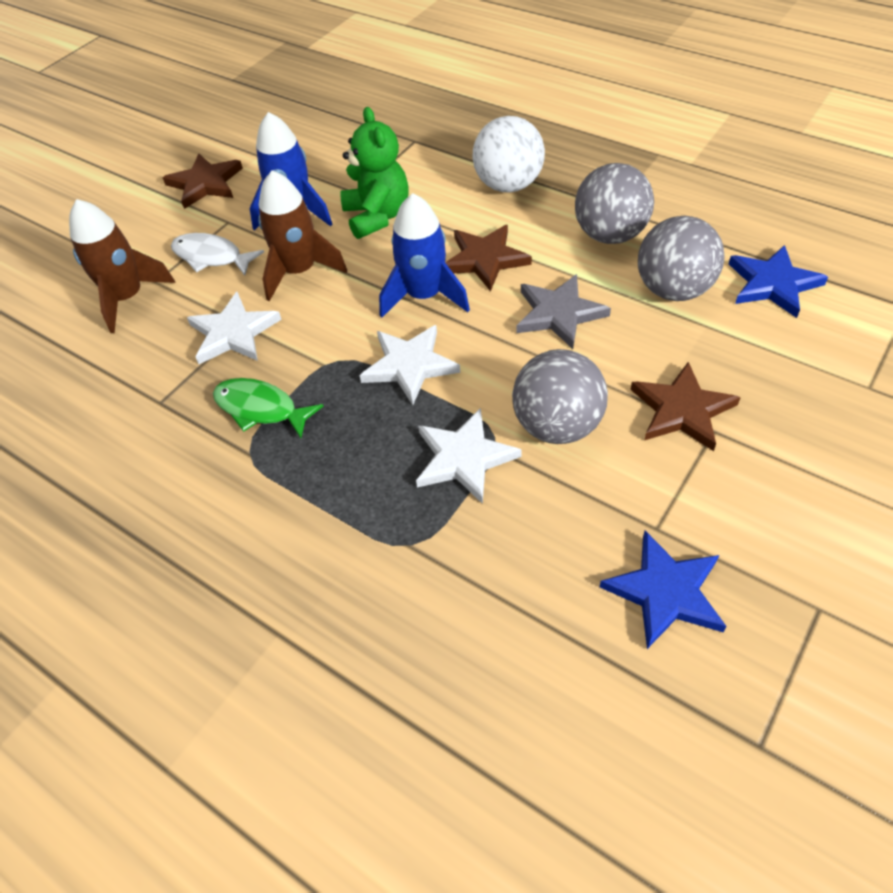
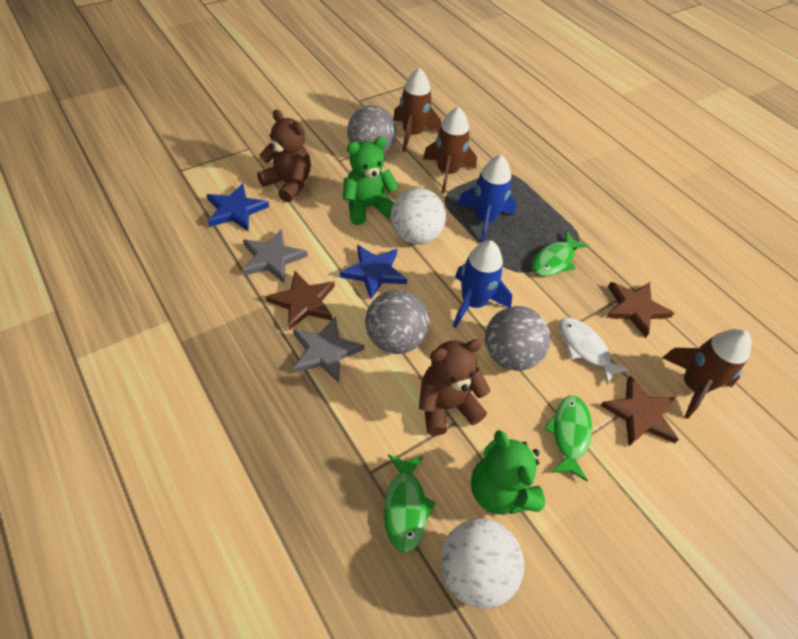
brown rocket: [69,199,176,333] [258,170,347,301] = 2 -> [393,68,441,152] [423,107,477,194] [662,329,752,419] = 3
brown teddy bear: none = 0 -> [257,110,311,202] [419,339,490,436] = 2
green fish: [213,378,323,438] = 1 -> [384,454,436,553] [532,231,588,276] [544,396,592,481] = 3
green teddy bear: [340,107,409,239] = 1 -> [343,137,399,225] [471,430,545,515] = 2
grey star: [516,274,611,349] = 1 -> [242,229,308,283] [293,317,364,383] = 2
white ball: [473,116,545,193] = 1 -> [391,188,446,245] [440,518,524,609] = 2
white star: [187,292,282,364] [359,325,460,405] [416,408,522,504] = 3 -> none = 0

